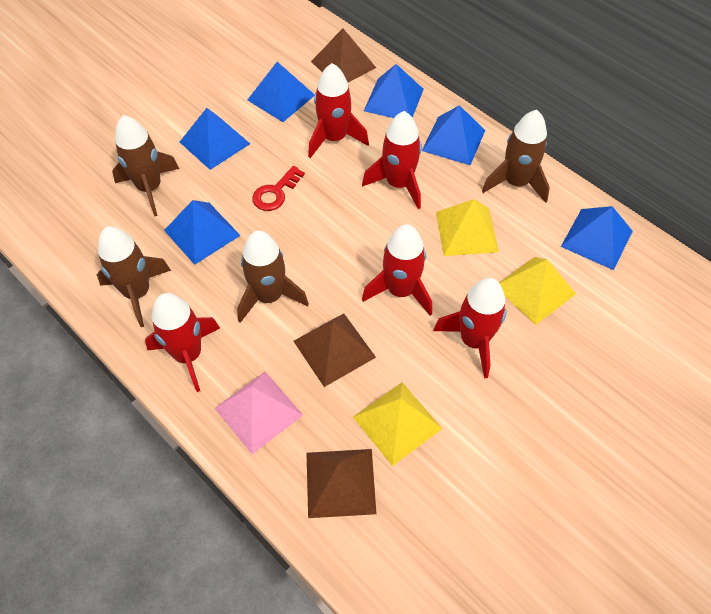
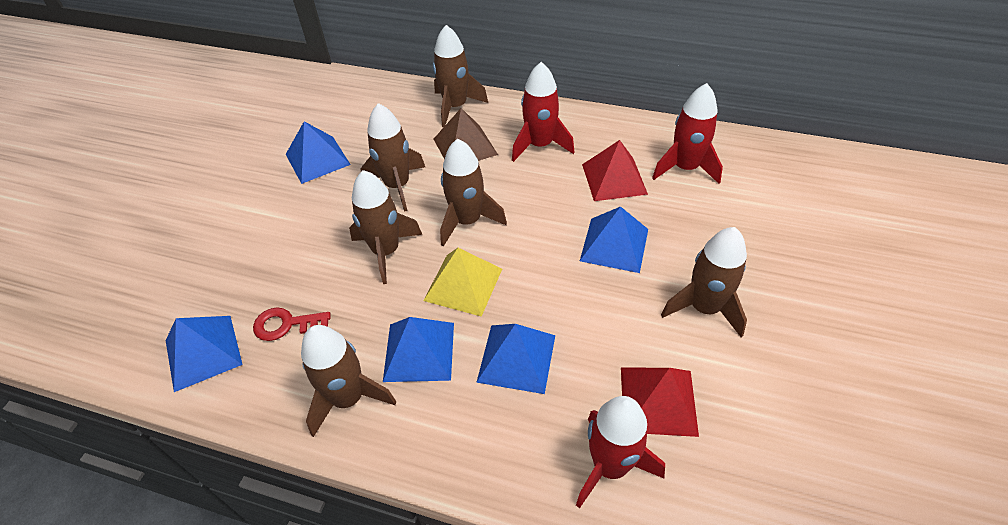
blue pyramid: [164,200,241,265] [180,108,250,170] [247,62,315,122] [364,64,424,118] [422,105,485,165] [561,206,633,270] = 6 -> [166,316,243,392] [286,121,351,184] [383,317,454,382] [476,324,555,394] [580,206,648,273] = 5
brown pyramid: [293,314,376,387] [306,449,376,518] [311,28,376,83] = 3 -> [434,108,498,161] = 1
brown rocket: [97,226,171,327] [112,115,179,216] [237,230,309,323] [482,110,550,203] = 4 -> [301,325,396,437] [349,170,422,284] [360,103,425,212] [433,25,488,127] [440,139,507,247] [661,227,747,337] = 6
pink pyramid: [215,372,303,454] = 1 -> none = 0
red pyramid: none = 0 -> [582,140,648,201] [621,368,699,437] = 2
red rocket: [145,293,220,392] [308,63,369,158] [362,111,422,209] [362,224,432,316] [433,278,507,378] = 5 -> [512,62,575,162] [576,396,665,508] [652,83,723,184] = 3
yellow pyramid: [353,382,442,466] [436,199,499,256] [499,257,576,325] = 3 -> [423,248,502,317] = 1

